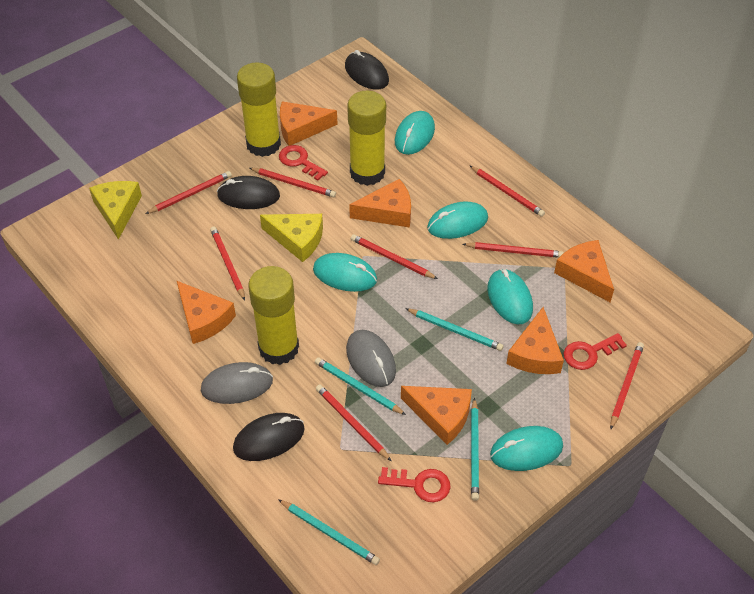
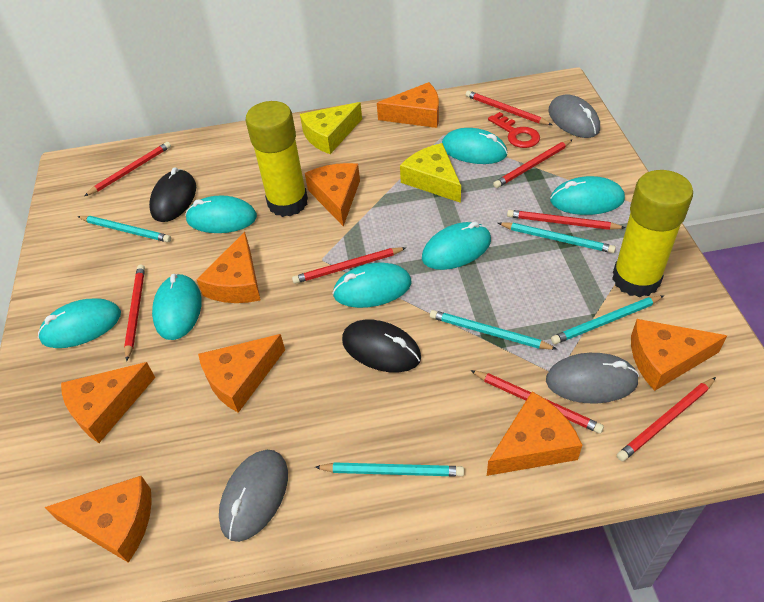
black mouse: [217,176,280,209] [233,413,305,461] [345,50,389,90] = 3 -> [149,167,196,222] [342,320,421,373] = 2
grey mouse: [201,362,273,404] [346,330,396,387] = 2 -> [219,450,288,542] [546,353,639,404] [548,94,600,138] = 3
orange cheese: [177,281,236,344] [280,101,338,146] [349,179,411,228] [401,386,472,445] [506,307,564,374] [554,240,614,303] = 6 -> [44,476,152,563] [61,362,155,443] [196,232,261,303] [198,334,285,413] [305,163,360,226] [377,82,439,128] [487,392,582,476] [631,319,727,391] = 8
red key: [279,145,328,181] [378,467,451,502] [564,333,627,370] = 3 -> [488,112,540,148] = 1
turquoise mouse: [313,253,377,292] [395,111,435,155] [427,202,488,239] [487,269,533,324] [490,426,563,471] = 5 -> [38,298,121,348] [152,274,202,340] [185,195,257,233] [332,262,412,308] [422,222,491,270] [442,128,508,164] [550,176,625,215] = 7
turquoise pencil: [278,499,380,565] [315,357,406,415] [405,308,503,351] [471,398,479,501] = 4 -> [77,216,171,242] [315,462,464,477] [430,310,557,350] [498,222,616,253] [551,295,664,344] = 5
yellow glue stick: [237,63,281,157] [248,266,299,365] [347,91,386,186] = 3 -> [246,101,308,217] [612,170,693,297] = 2

